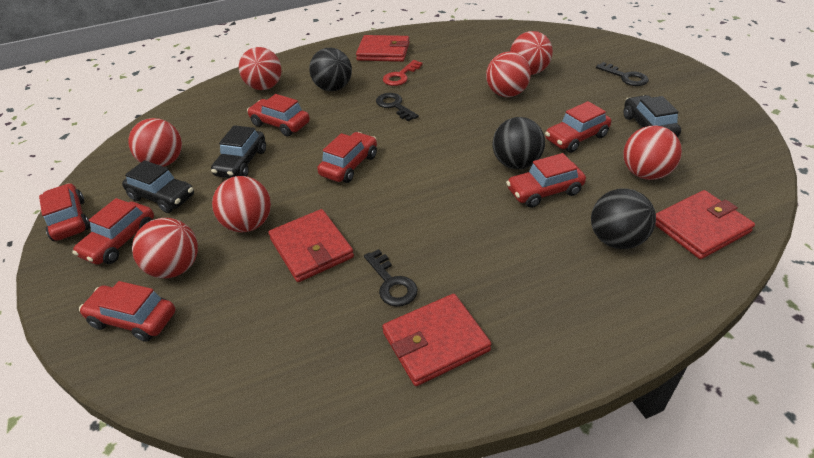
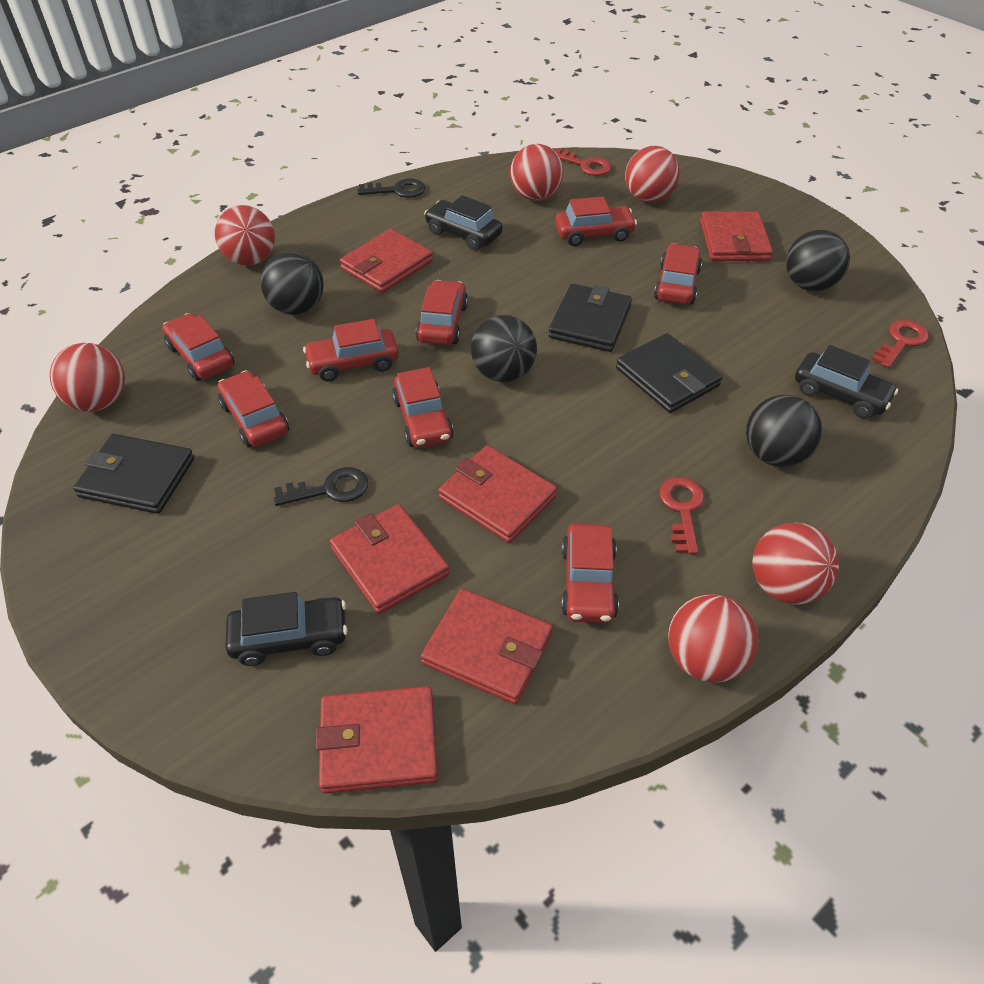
black ball: [309,48,352,91] [493,117,545,169] [591,188,656,249] = 3 -> [260,252,324,315] [471,315,537,382] [746,395,822,467] [786,229,850,291] = 4
black key: [364,249,418,307] [376,93,419,121] [596,62,649,86] = 3 -> [274,467,368,506] [358,179,425,198] = 2
black wallet: none = 0 -> [73,434,194,514] [549,284,632,352] [616,333,722,413] = 3
red ball: [129,118,182,167] [132,218,198,278] [212,176,271,233] [239,47,281,90] [486,52,531,97] [510,31,553,75] [623,126,682,180] = 7 -> [50,343,125,412] [215,205,275,266] [510,144,563,201] [625,146,680,203] [668,594,758,683] [752,523,839,605] = 6
red car: [39,183,90,241] [72,198,154,265] [79,281,175,342] [247,94,310,136] [317,132,377,183] [506,153,586,208] [545,101,611,153] = 7 -> [162,313,234,381] [217,370,289,448] [303,319,399,381] [392,367,454,448] [416,280,468,345] [555,197,637,246] [561,523,619,623] [654,243,702,304] = 8
red key: [383,60,422,86] = 1 -> [555,148,611,176] [659,477,704,555] [872,320,929,368] = 3
red wallet: [268,209,354,282] [356,35,409,62] [382,294,491,386] [655,190,755,259] = 4 -> [315,686,438,793] [330,504,450,614] [340,229,433,293] [421,588,553,704] [438,445,557,543] [700,211,773,261] = 6

